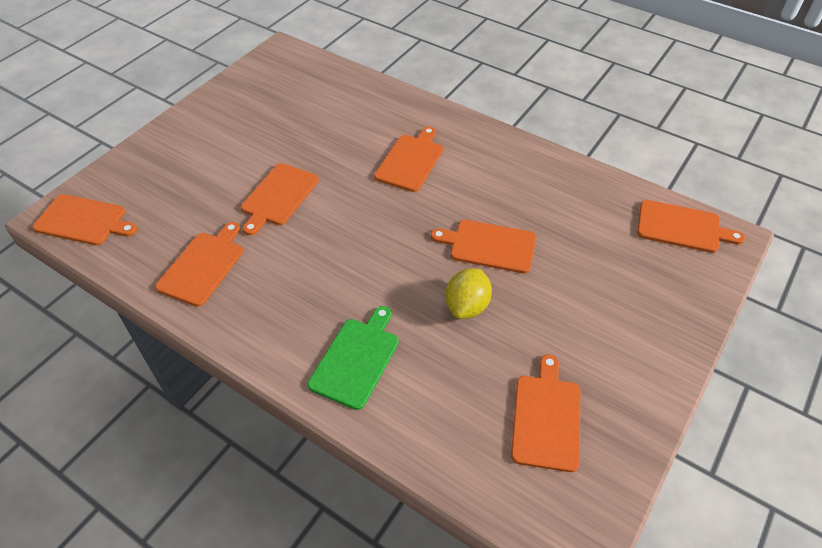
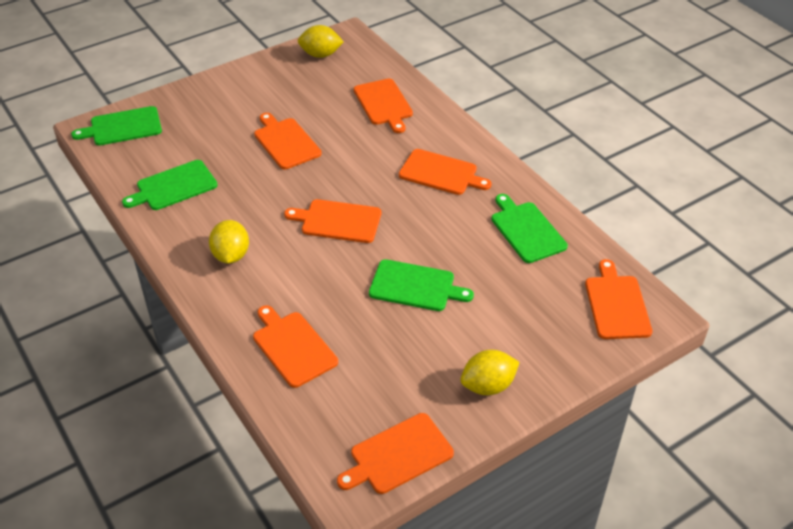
green cutting board: [308,306,399,410] = 1 -> [71,106,162,145] [122,160,217,210] [369,259,474,311] [491,194,568,263] = 4
yellow lemon: [445,268,492,319] = 1 -> [209,220,249,264] [298,25,344,58] [460,350,520,395] = 3

